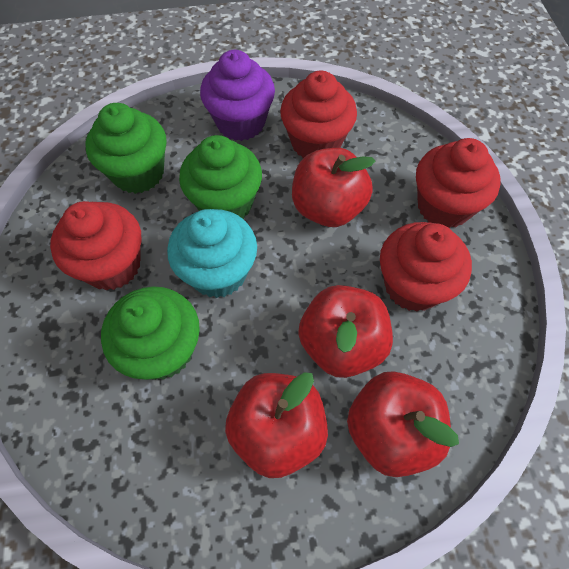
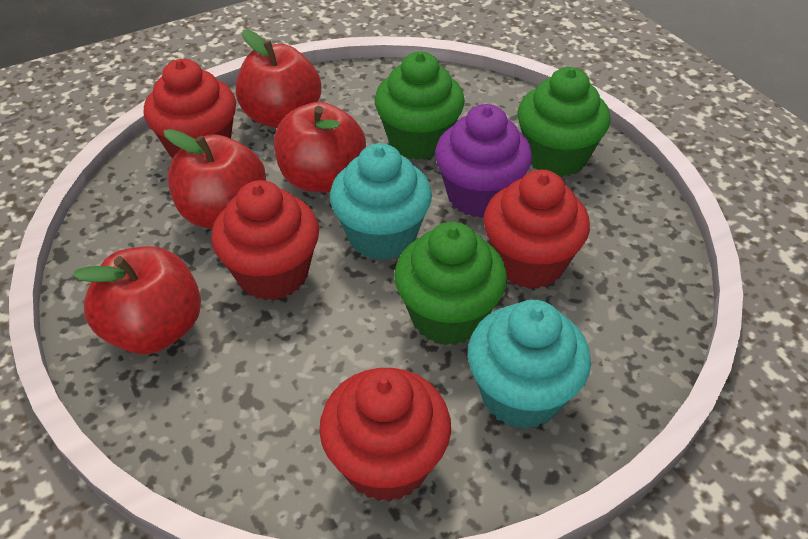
turquoise cupcake: [167,209,257,298] = 1 -> [330,143,432,260] [468,300,591,429] = 2

